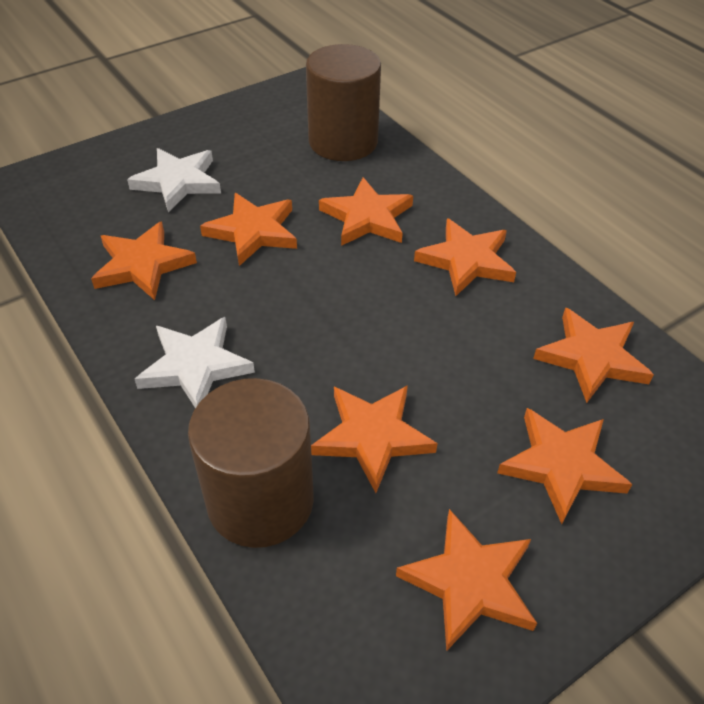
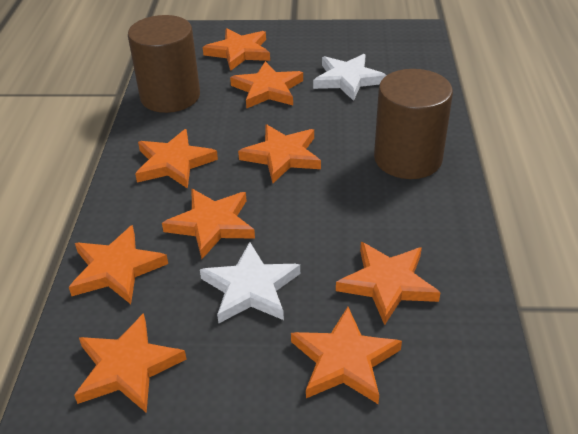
orange star: [91,221,197,300] [200,193,297,266] [311,385,438,493] [319,177,413,246] [396,509,537,651] [414,218,516,296] [497,408,632,524] [533,307,654,403] = 8 -> [69,225,168,304] [74,313,187,413] [135,129,218,189] [162,189,255,259] [203,28,270,71] [230,61,303,109] [238,124,321,183] [291,307,402,404] [336,242,441,325] = 9

